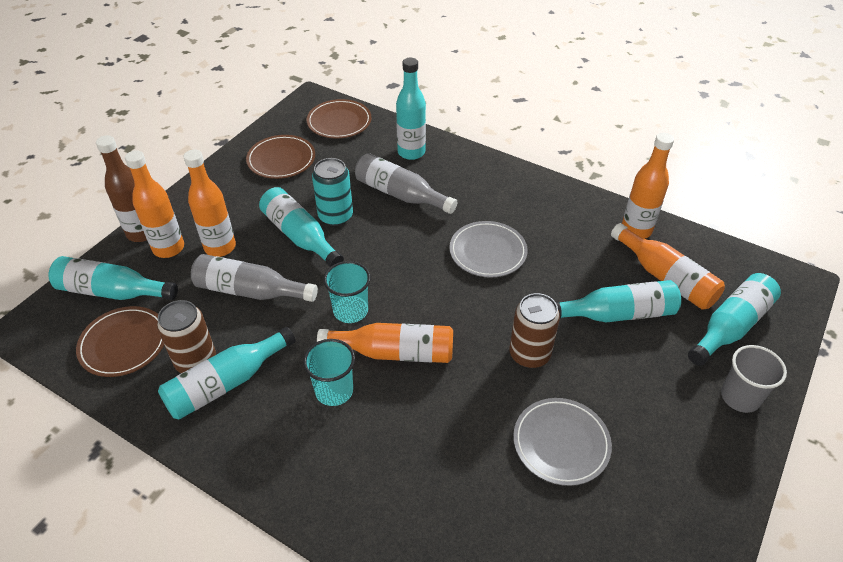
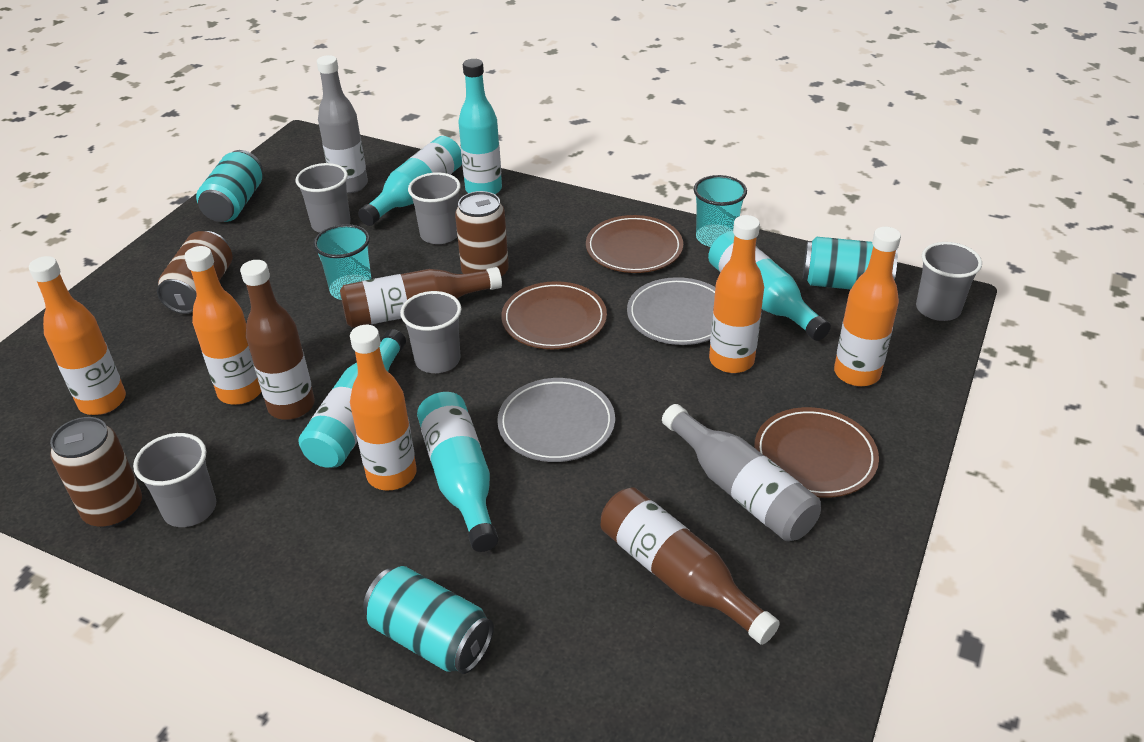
brown bottle: [96,135,147,242] = 1 -> [240,260,315,420] [340,267,502,328] [601,488,780,645] = 3
brown can: [157,300,216,373] [509,293,560,368] = 2 -> [50,417,142,528] [157,231,232,314] [455,191,509,278] = 3
grey cup: [721,345,787,413] = 1 -> [133,433,216,527] [295,163,351,233] [400,291,461,373] [408,172,461,244] [916,242,982,321] = 5
turquoise bottle: [49,256,178,300] [158,327,295,420] [259,187,344,267] [396,58,426,160] [556,280,681,322] [688,273,781,366] = 6 -> [299,329,406,468] [358,136,462,226] [417,392,498,552] [458,59,502,194] [708,231,831,341] = 5
turquoise can: [312,158,353,226] = 1 -> [196,150,263,222] [363,566,494,674] [803,237,898,290] = 3

